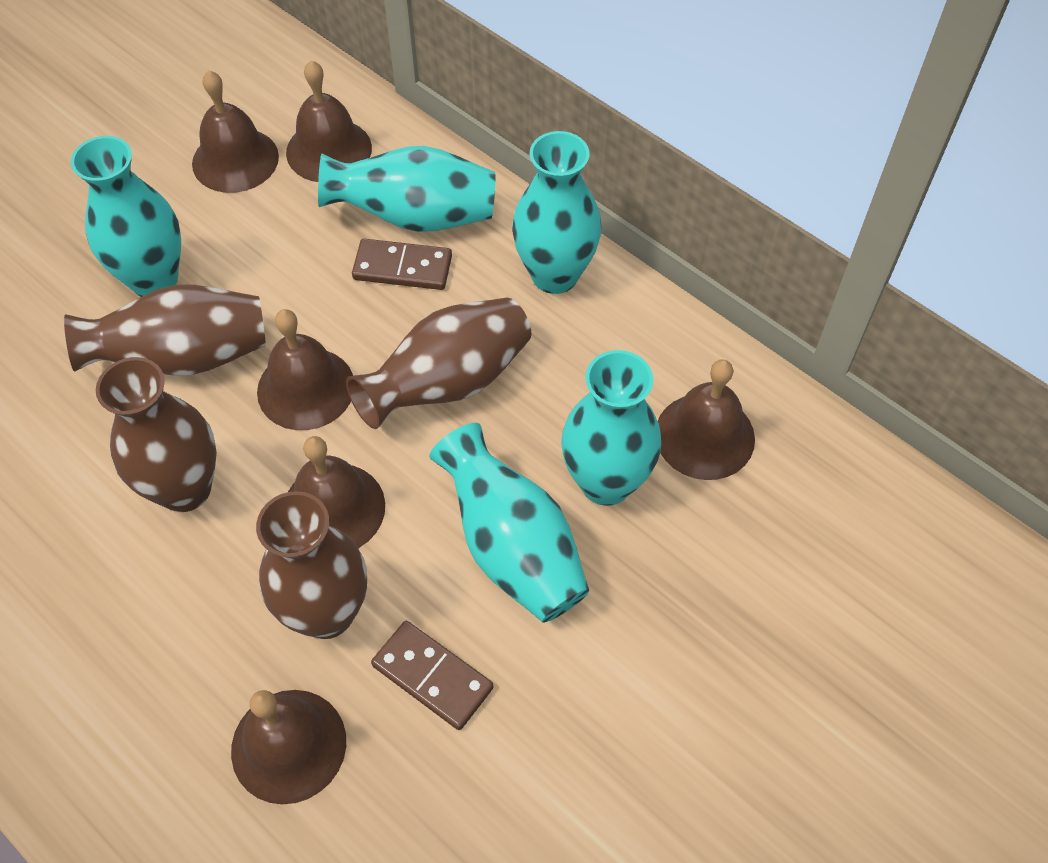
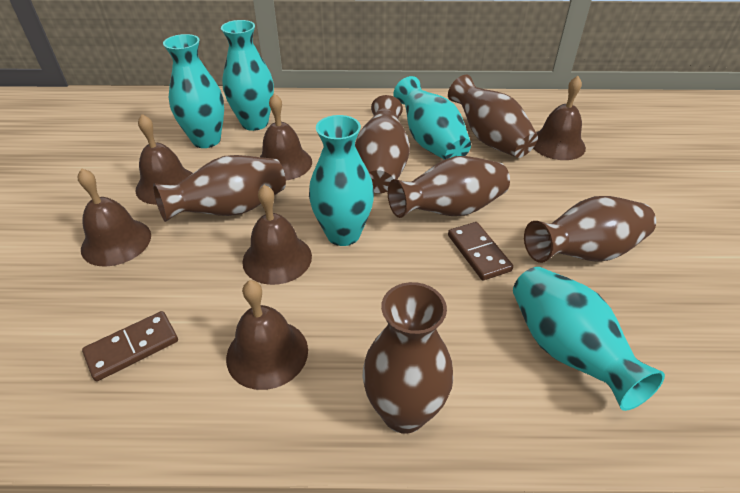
brown vase: [64,285,266,375] [96,357,217,512] [256,491,367,639] [346,298,531,429] = 4 -> [153,155,286,222] [355,95,410,193] [363,282,453,434] [388,156,510,218] [448,75,538,158] [524,196,656,263] = 6

